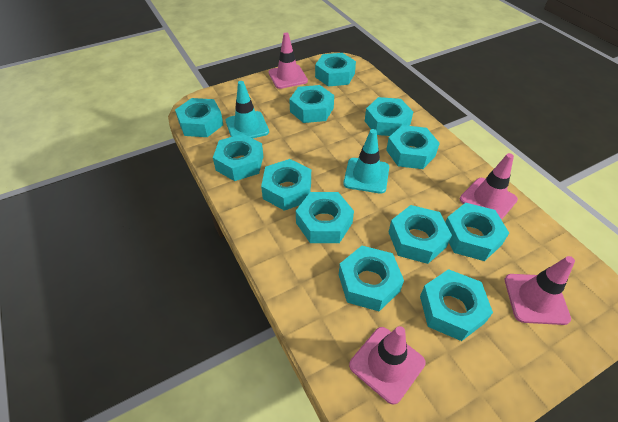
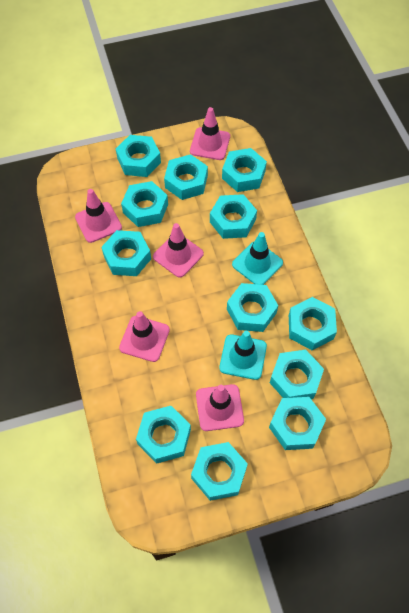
pink traffic cone: [268,33,308,89] [349,326,425,404] [460,153,518,220] [505,256,575,325] = 4 -> [75,189,122,243] [119,311,170,362] [153,223,204,277] [190,107,230,160] [196,384,244,431] = 5

